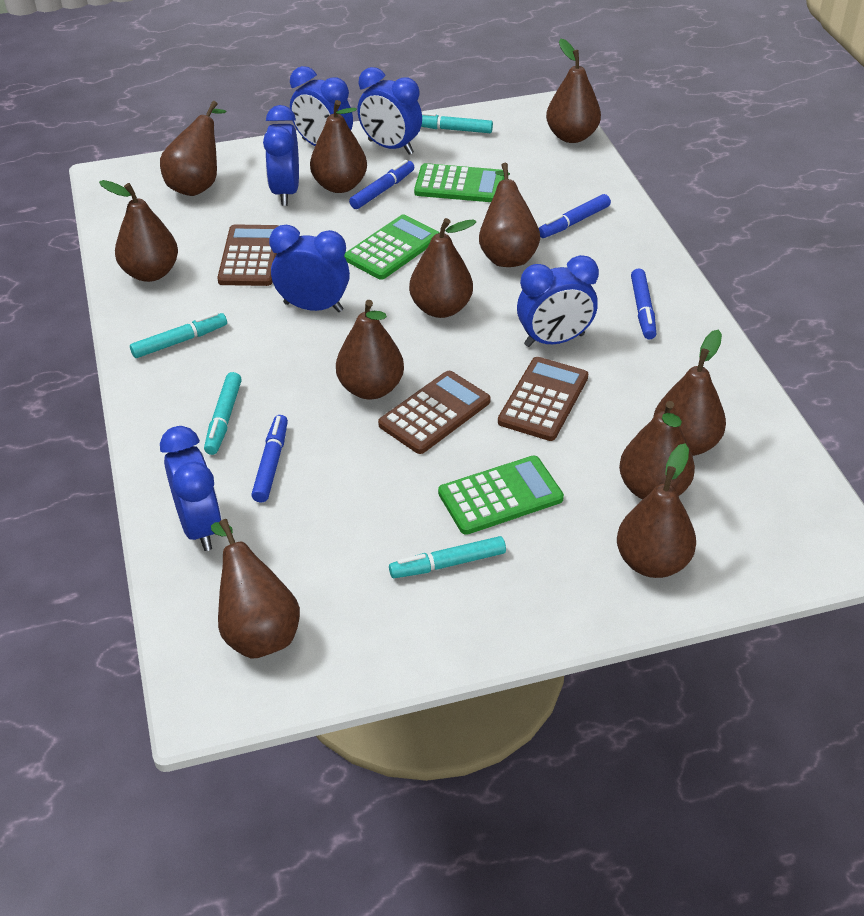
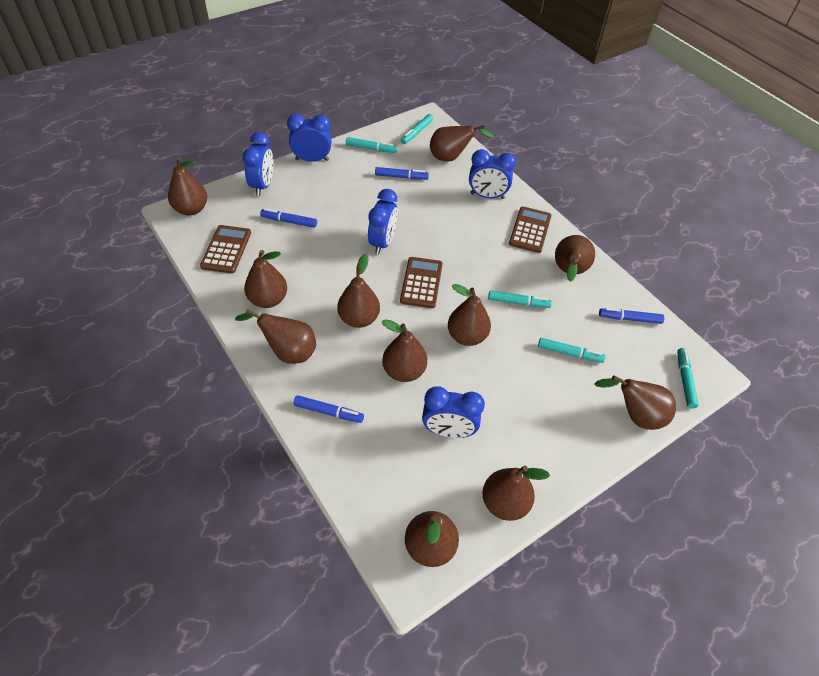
blue clock: [160,426,222,551] [263,105,299,206] [269,225,350,312] [290,66,353,146] [357,67,422,155] [517,255,599,347] = 6 -> [243,132,274,196] [287,114,332,162] [368,189,398,255] [422,387,485,438] [469,149,516,199] = 5
green calculator: [344,214,440,280] [414,163,504,202] [438,456,564,535] = 3 -> none = 0
turquoise marker: [130,312,227,358] [204,372,242,455] [389,536,506,578] [421,112,493,133] = 4 -> [346,137,397,153] [401,114,433,144] [488,291,552,308] [538,338,606,363] [677,348,699,409] = 5

